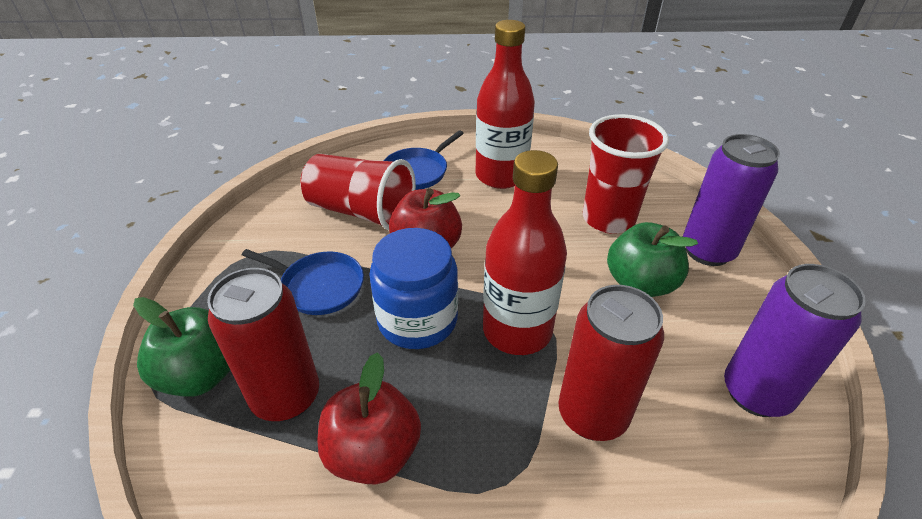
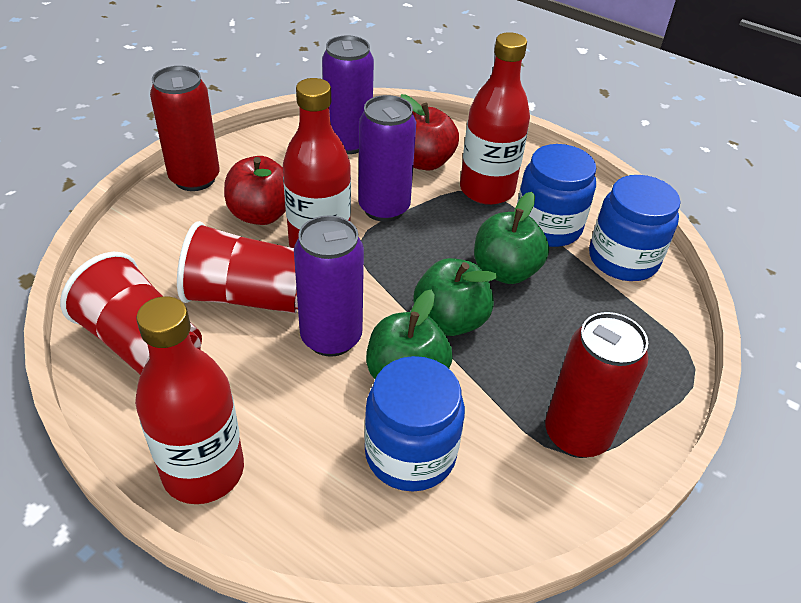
blue jar: [369,228,458,349] = 1 -> [364,356,465,491] [517,144,596,247] [589,175,681,281] = 3
blue pan: [242,249,364,315] [384,130,464,190] = 2 -> none = 0
green apple: [133,297,230,397] [607,222,698,297] = 2 -> [366,290,453,379] [413,258,497,336] [474,192,549,284] = 3
purple can: [683,134,780,266] [724,264,866,417] = 2 -> [294,215,364,357] [322,36,374,154] [358,95,416,222] = 3
red bottle: [476,20,535,189] [483,150,567,355] = 2 -> [135,296,244,504] [283,78,351,248] [460,32,530,205] = 3

